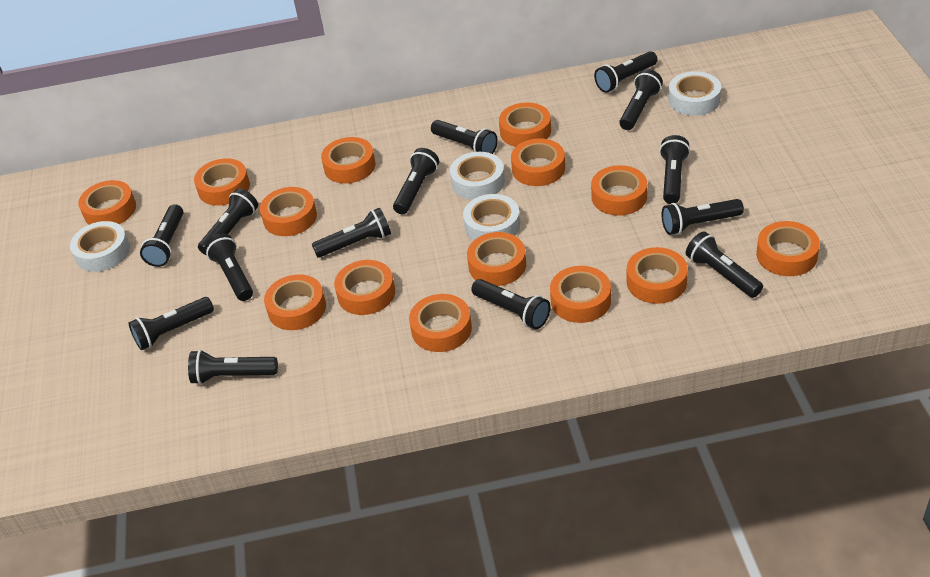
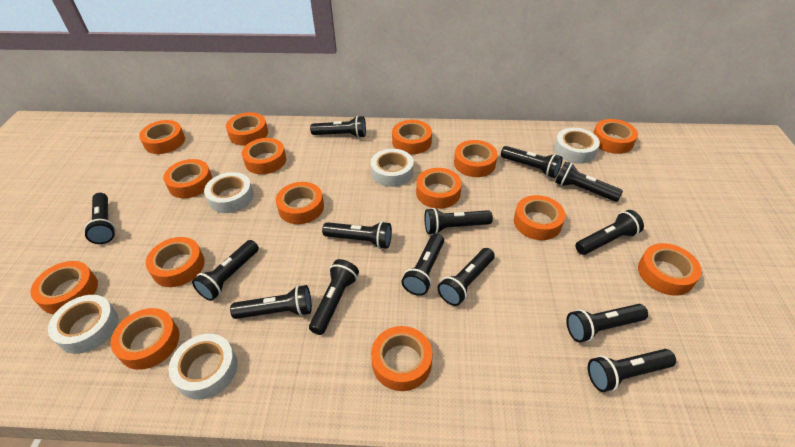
orange tape: [78,180,136,225] [194,158,250,206] [260,187,317,236] [264,274,326,330] [321,137,375,184] [334,260,395,315] [409,294,472,352] [467,232,526,286] [499,102,551,147] [511,138,565,186] [550,266,611,323] [591,165,647,216] [627,247,688,304] [756,221,820,276] = 14 -> [30,261,98,314] [110,308,180,370] [139,120,185,154] [146,237,205,287] [163,159,213,198] [226,112,268,146] [242,138,286,174] [276,182,324,224] [371,326,433,391] [392,120,432,154] [416,168,462,209] [454,140,498,177] [514,195,565,240] [593,119,638,154] [638,243,702,296] = 15
white tape: [70,221,130,272] [450,152,505,200] [463,194,520,241] [668,71,721,116] = 4 -> [48,295,118,354] [168,334,237,400] [204,172,254,213] [371,149,414,187] [554,128,600,164] = 5

